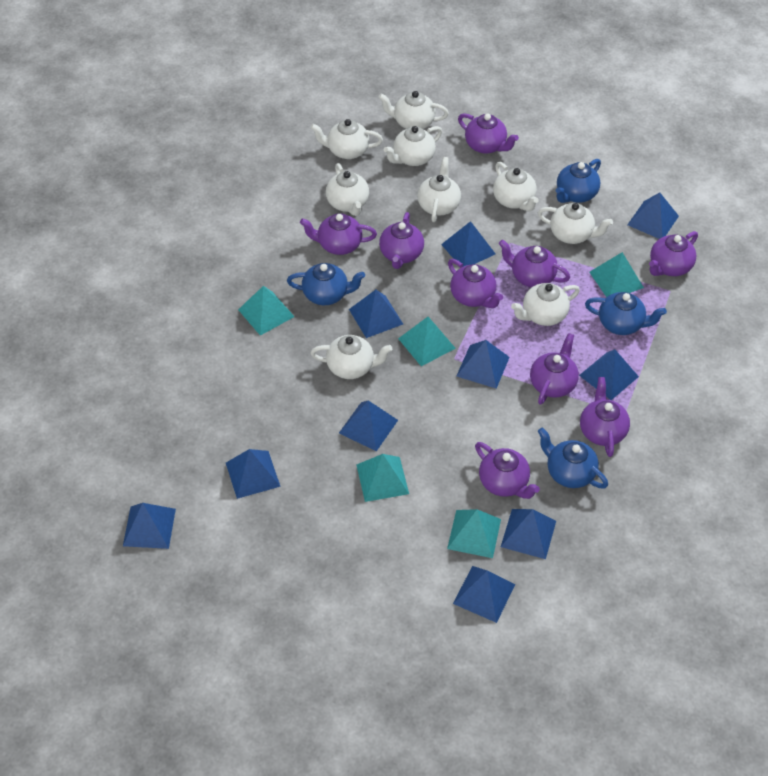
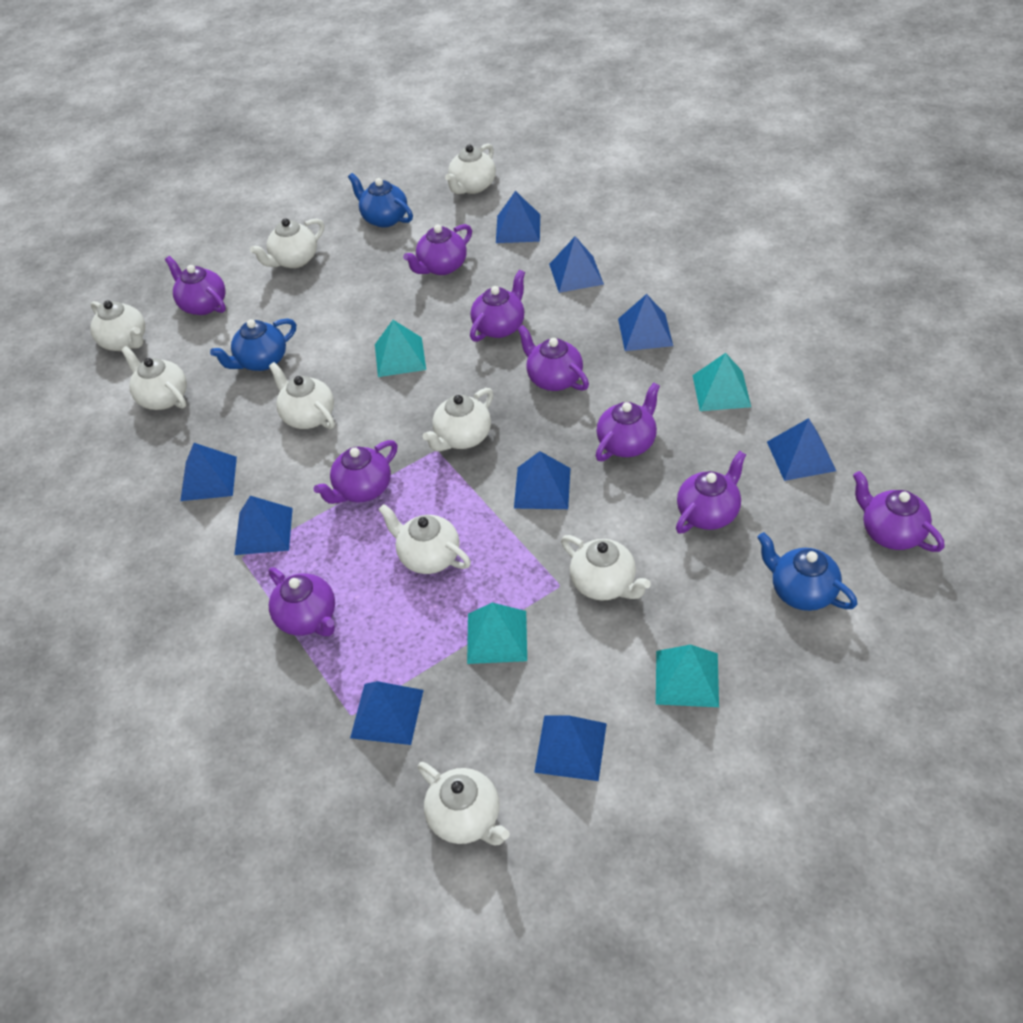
blue pyramid: [123,503,176,549] [226,449,281,499] [339,401,398,451] [349,290,403,338] [441,221,495,266] [453,566,515,623] [457,340,510,389] [501,509,556,559] [579,349,639,400] [627,192,679,239] = 10 -> [180,443,237,501] [234,496,293,555] [350,681,424,745] [496,191,540,243] [514,451,570,509] [534,715,607,781] [549,236,604,293] [618,294,673,351] [767,418,836,481] = 9
blue teapot: [287,263,365,305] [538,428,608,488] [556,159,601,203] [585,292,667,335] = 4 -> [210,318,296,371] [348,173,413,228] [757,532,858,611] = 3
turquoise pyramid: [238,286,295,336] [356,454,409,502] [398,317,456,366] [447,509,501,558] [589,252,644,297] = 5 -> [375,320,426,377] [467,603,527,664] [656,645,719,707] [693,353,751,411] = 4

